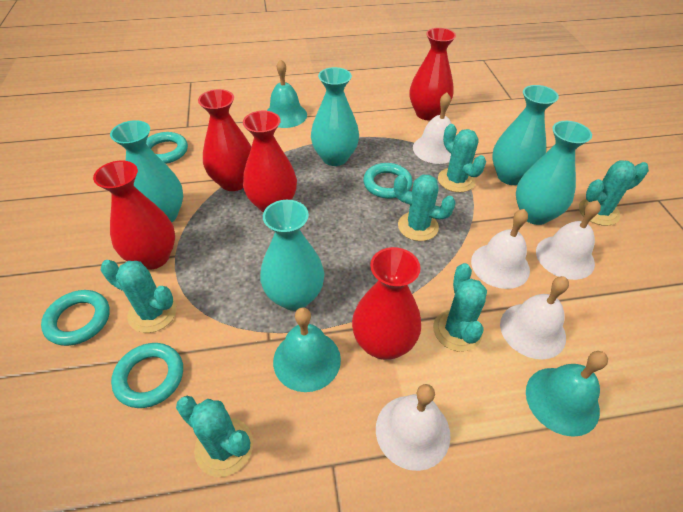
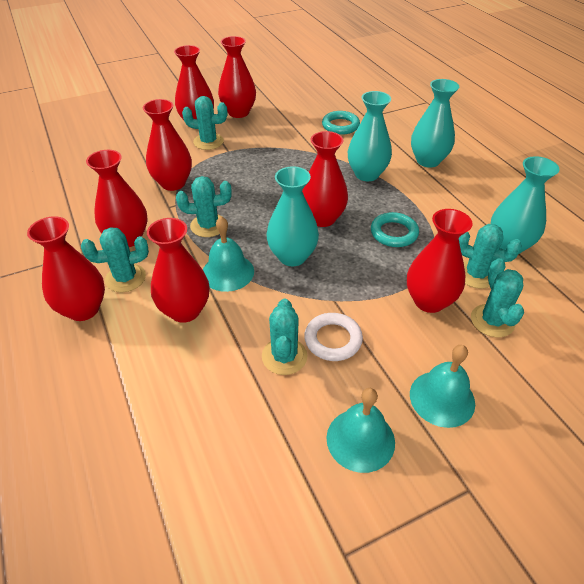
red vase: [93,161,175,270] [198,89,251,191] [243,111,297,212] [352,247,421,360] [410,28,456,120] = 5 -> [27,216,105,321] [86,150,148,247] [143,99,192,191] [147,218,209,323] [174,45,214,120] [218,36,256,118] [302,131,348,227] [407,209,473,313] = 8
turquoise ring: [41,290,110,346] [111,343,183,408] [146,132,188,164] [363,163,413,199] = 4 -> [322,111,360,135] [371,212,419,247] = 2
turquoise vase: [110,120,183,222] [260,200,324,311] [311,67,359,166] [492,85,559,185] [516,121,592,225] = 5 -> [266,166,319,266] [348,91,392,181] [411,79,459,168] [490,156,560,254] = 4
white bell: [376,384,451,471] [413,93,452,164] [471,209,530,289] [500,276,569,359] [536,200,601,280] = 5 -> none = 0
white ring: none = 0 -> [304,313,363,361] = 1

